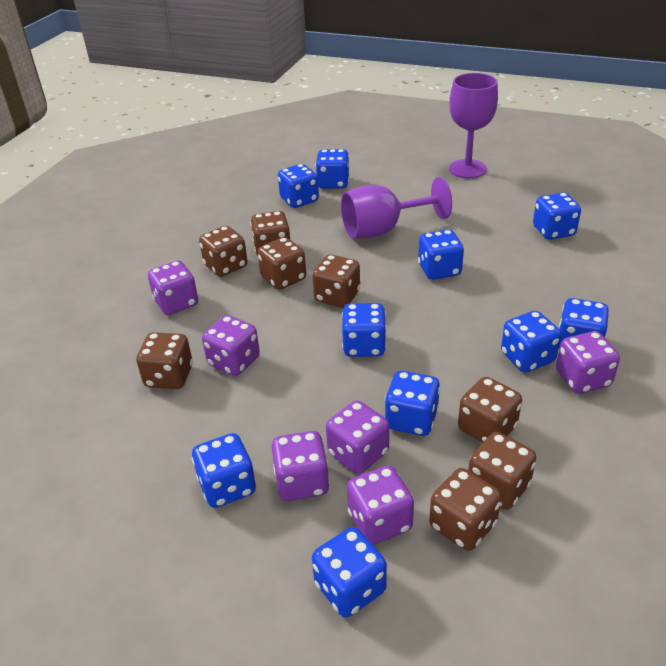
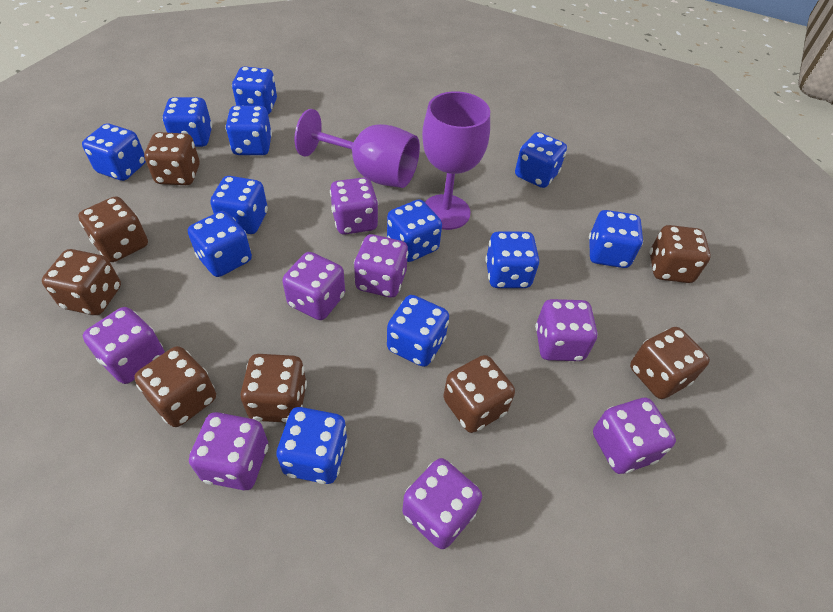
blue dice: [192,433,256,508] [278,164,319,208] [312,527,387,617] [316,149,350,189] [342,303,386,357] [385,371,440,436] [418,230,464,280] [501,311,561,372] [533,192,581,240] [559,298,609,349] = 10 -> [82,124,146,181] [162,97,212,147] [188,211,252,277] [210,176,268,234] [225,106,272,155] [232,66,277,115] [276,407,348,484] [387,199,442,262] [387,295,449,367] [485,231,539,288] [515,132,567,188] [589,210,643,268] = 12
purple dice: [148,261,198,315] [202,315,260,376] [272,431,330,501] [326,401,389,474] [347,465,414,545] [556,331,620,394] = 6 -> [83,307,165,384] [189,412,268,490] [282,252,345,320] [330,177,378,234] [354,234,408,298] [402,458,482,549] [535,299,598,361] [593,398,676,474] = 8

